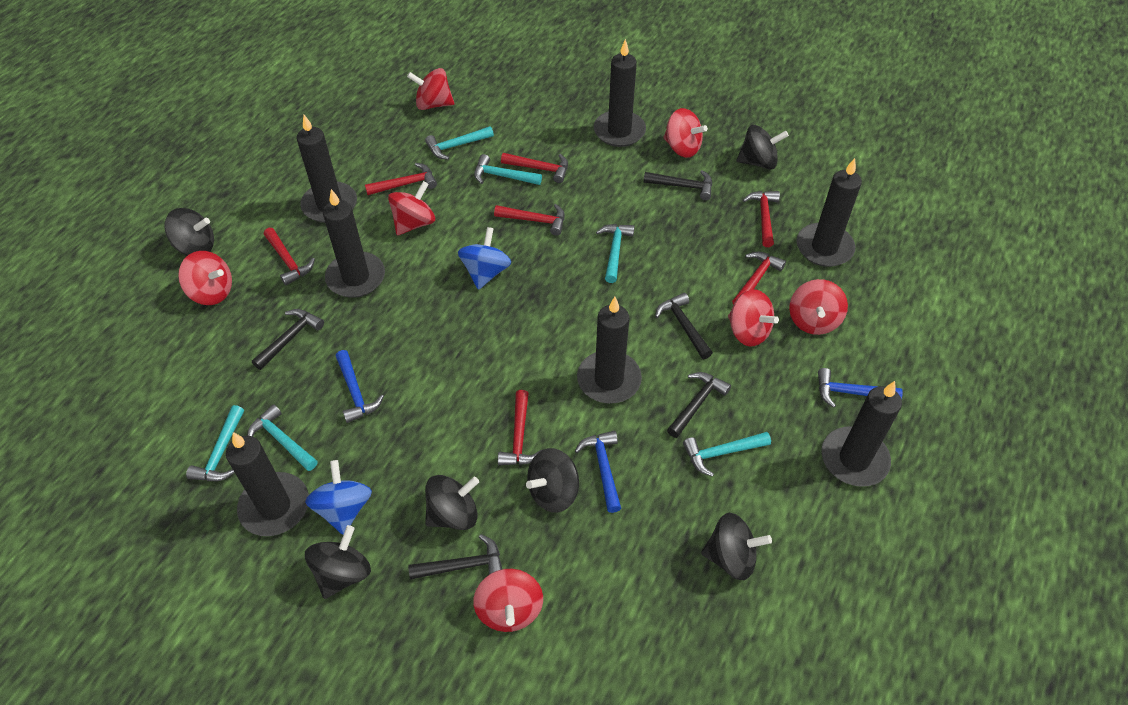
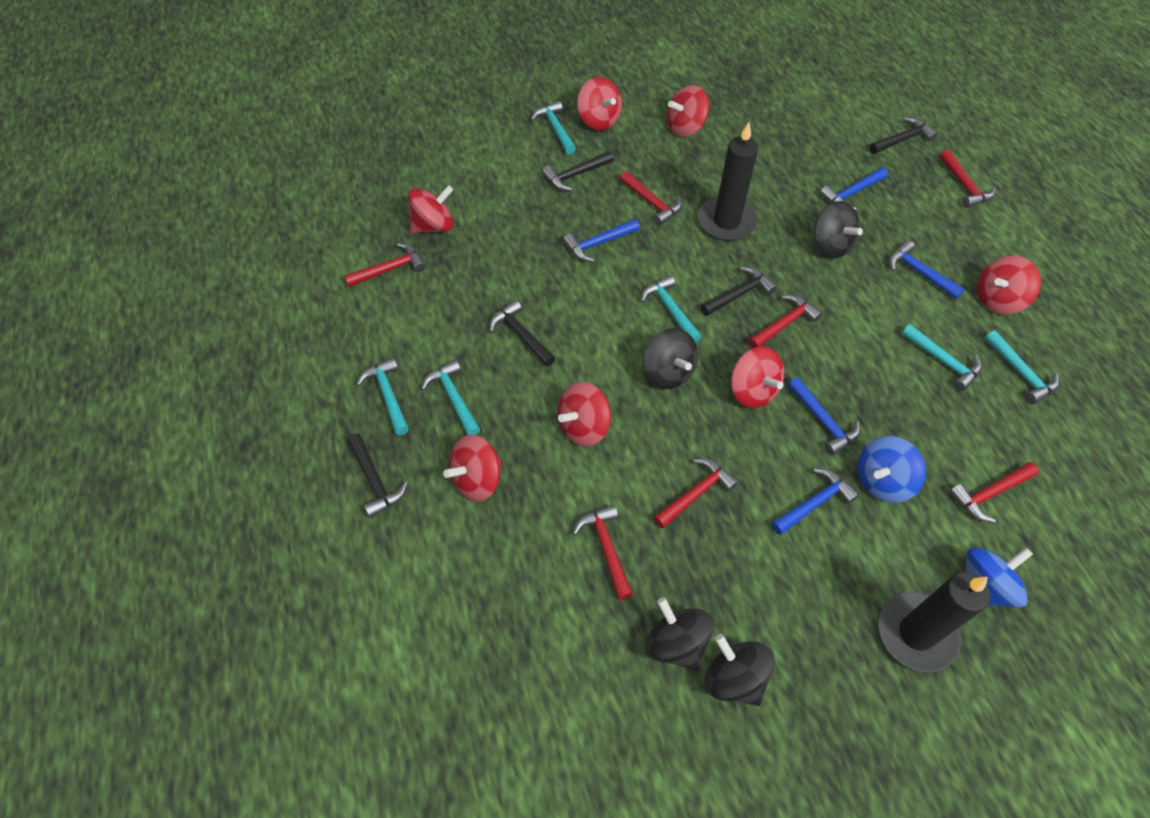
black candle: [226,432,309,536] [297,115,357,223] [323,189,385,298] [577,297,642,404] [594,39,646,147] [797,158,862,267] [822,381,902,487] = 7 -> [698,122,758,241] [878,572,990,673] = 2
black spinning top: [164,208,214,256] [305,525,371,599] [425,475,479,530] [526,448,579,513] [701,513,772,580] [736,125,789,170] = 6 -> [643,328,698,389] [645,597,714,671] [704,634,775,706] [813,201,863,258] = 4
blue hammer: [336,350,384,423] [575,431,621,513] [818,368,903,408] = 3 -> [563,219,640,262] [771,469,859,535] [788,377,860,455] [820,167,888,210] [889,240,964,299] = 5

